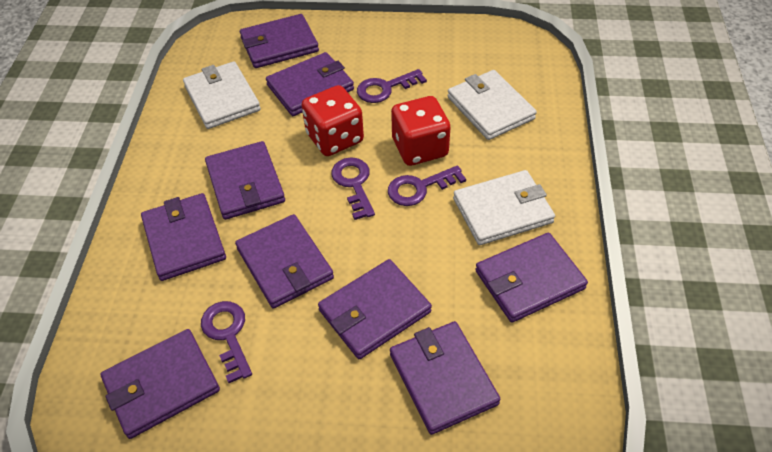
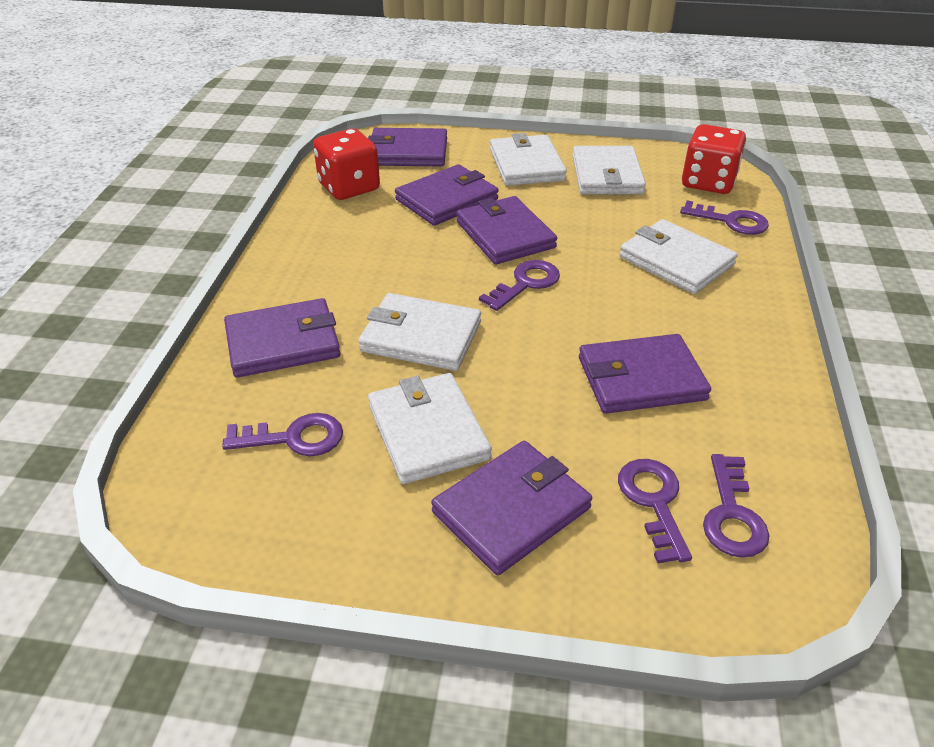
purple key: [201,301,252,383] [331,157,375,220] [357,69,427,103] [388,165,466,206] = 4 -> [222,413,343,456] [479,260,560,311] [618,459,692,563] [680,200,769,235] [703,454,770,558] = 5
purple wallet: [101,329,220,439] [141,193,226,281] [205,141,285,220] [235,214,334,309] [240,14,319,68] [266,52,354,116] [318,259,432,359] [390,321,500,435] [475,233,588,323] = 9 -> [224,298,341,378] [368,128,447,166] [395,164,499,226] [431,441,592,575] [456,196,557,264] [579,334,711,414] = 6
white wallet: [183,61,261,129] [447,70,537,140] [453,170,555,245] = 3 -> [358,293,481,371] [368,373,492,484] [490,133,567,186] [572,146,646,194] [619,219,738,294] = 5

